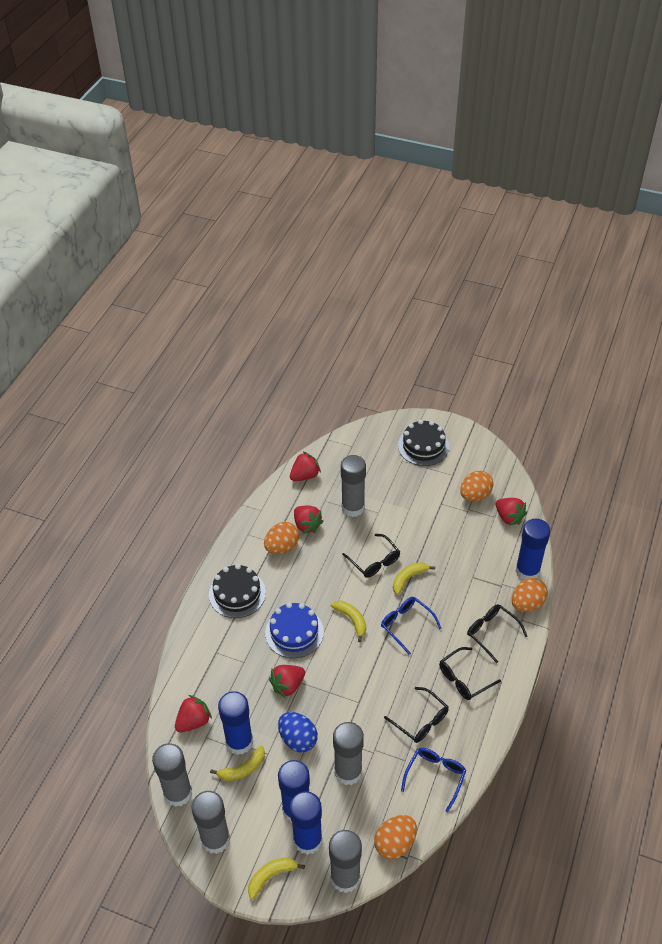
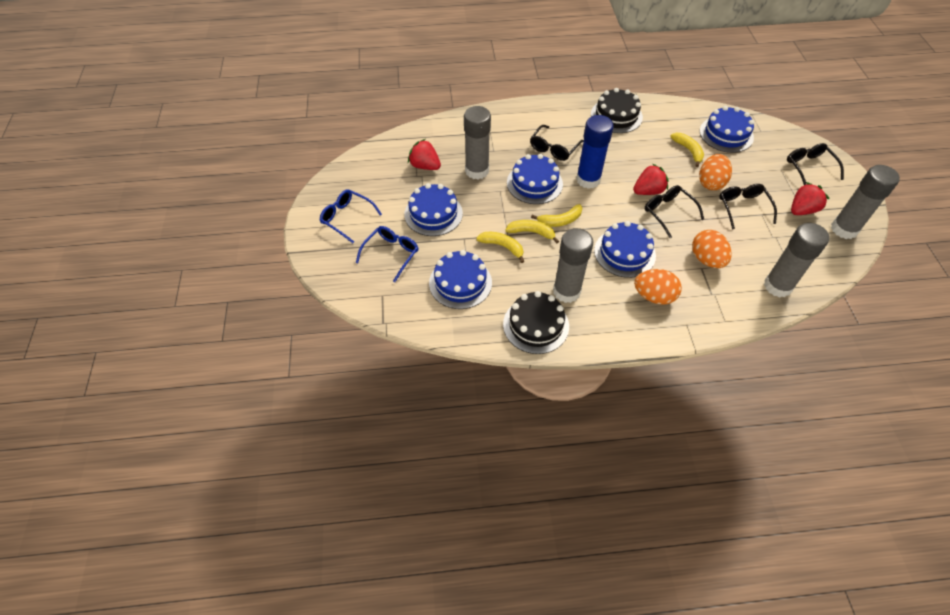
blue cake: [265,602,324,658] = 1 -> [404,183,463,236] [429,250,492,309] [507,154,563,204] [594,221,656,278] [700,106,754,153] = 5
blue egg: [278,712,318,752] = 1 -> none = 0
blue glue stick: [218,691,253,755] [278,760,310,823] [289,791,323,855] [515,519,550,580] = 4 -> [576,115,614,189] = 1
grey glue stick: [152,743,192,807] [191,791,230,854] [329,830,362,893] [333,722,364,785] [341,455,366,517] = 5 -> [464,106,491,180] [553,228,593,303] [764,223,829,298] [831,165,900,239] = 4
orange egg: [264,522,299,554] [374,815,417,859] [460,471,493,501] [512,578,548,612] = 4 -> [634,269,682,305] [692,230,732,268] [699,154,732,190] = 3
red strawberry: [175,695,212,732] [269,665,305,698] [290,451,321,481] [294,506,324,534] [496,498,527,526] = 5 -> [408,139,441,170] [633,163,669,195] [791,182,830,215] = 3

